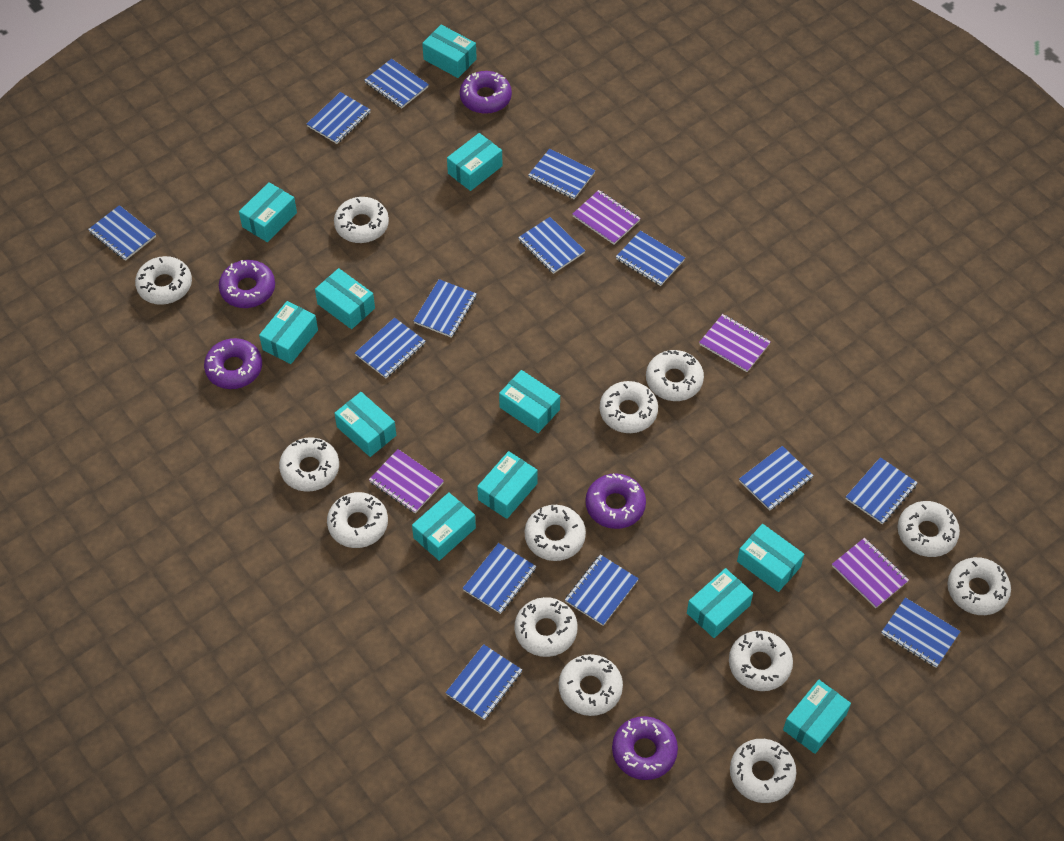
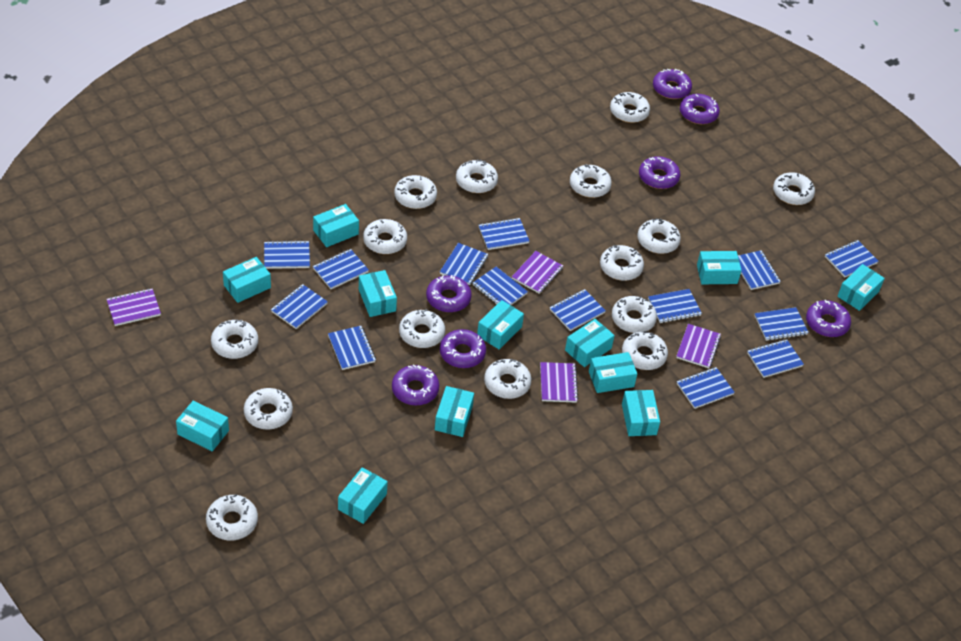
purple donut: [204,338,262,389] [219,260,275,308] [460,71,512,114] [585,473,646,529] [612,716,678,780] = 5 -> [392,364,439,405] [426,275,472,312] [440,329,486,368] [639,156,680,189] [653,69,692,99] [680,94,720,124] [806,300,851,337] = 7
white donut: [135,256,192,305] [279,437,339,492] [327,492,388,548] [334,197,389,243] [515,597,578,657] [525,505,586,561] [559,654,623,716] [600,381,658,433] [646,350,704,401] [729,631,793,691] [730,739,796,803] [897,501,960,557] [947,557,1011,615] = 13 -> [206,494,258,541] [211,319,258,359] [244,388,293,430] [363,219,407,254] [394,175,437,209] [399,309,445,348] [456,159,498,193] [484,359,531,399] [570,164,612,198] [600,245,644,281] [610,92,650,123] [612,296,657,333] [622,331,668,370] [637,218,681,254] [773,172,815,205] = 15

